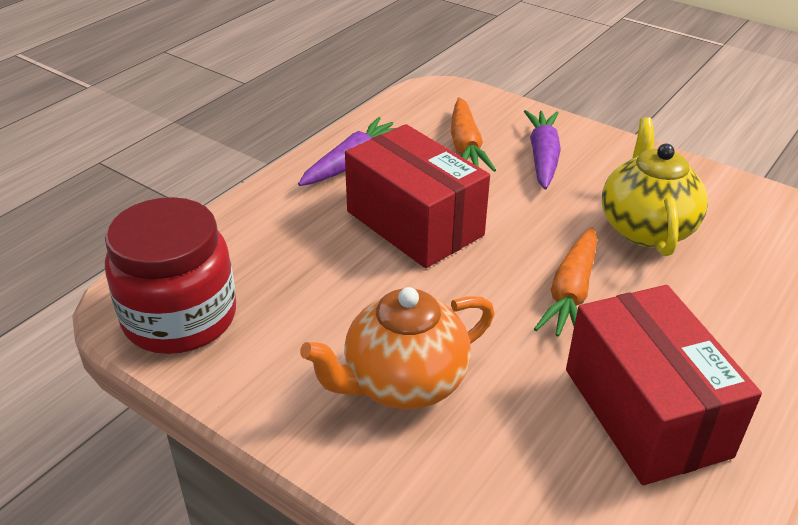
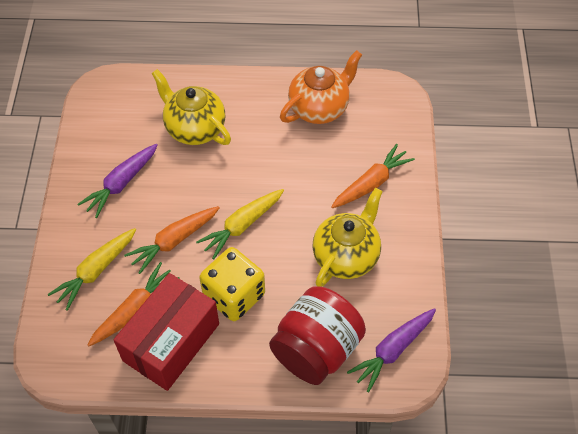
orange carrot: [451,97,496,172] [534,227,597,337] = 2 -> [88,262,180,346] [124,206,220,274] [331,144,415,208] = 3
red box: [345,124,490,268] [566,285,762,485] = 2 -> [114,273,219,391] = 1
yellow carrot: none = 0 -> [47,228,136,311] [196,189,284,259] = 2
yellow dice: none = 0 -> [199,247,265,321] = 1
yellow teapot: [602,117,708,256] = 1 -> [151,69,231,145] [313,188,383,287] = 2

